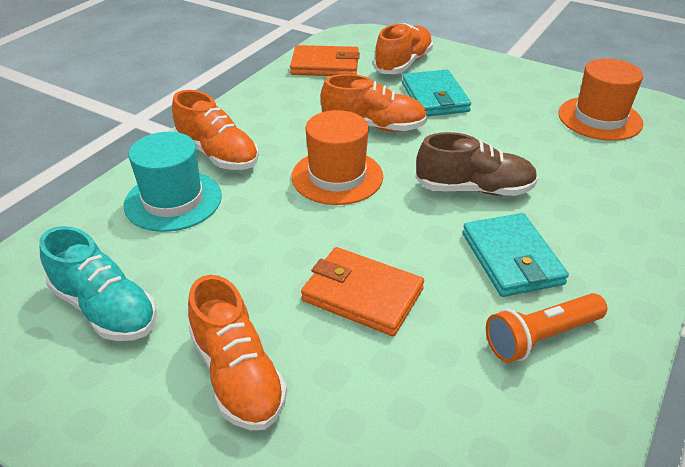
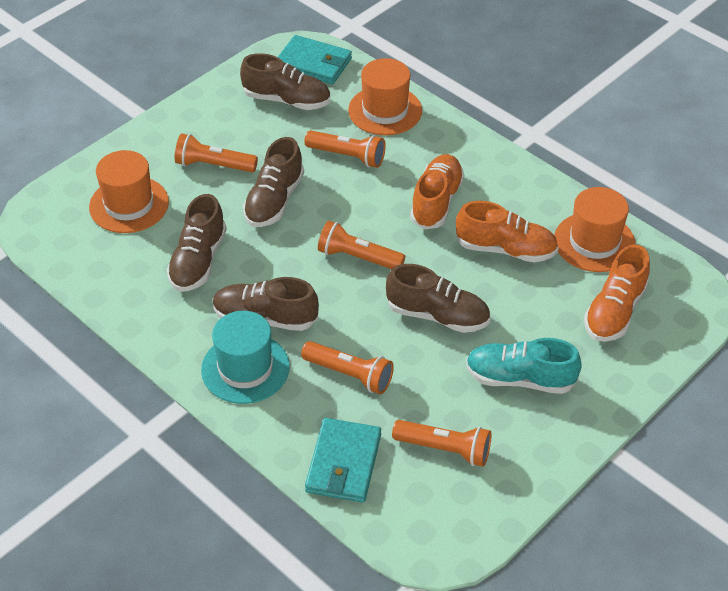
brown shoe: [415,132,538,196] = 1 -> [167,194,227,292] [213,277,319,331] [240,53,330,110] [243,137,304,227] [386,264,490,333] = 5
orange flashlight: [486,293,607,363] = 1 -> [175,133,258,172] [301,341,394,394] [304,130,386,168] [318,220,405,269] [392,420,492,467] = 5
orange hat: [291,110,383,205] [558,58,643,141] = 2 -> [89,150,169,233] [348,58,422,135] [554,187,636,272] = 3
orange shoe: [172,90,259,170] [188,275,287,430] [321,74,427,132] [373,23,433,74] = 4 -> [410,154,464,230] [456,201,558,263] [584,244,650,342] = 3
orange wallet: [290,45,360,76] [301,247,424,336] = 2 -> none = 0

